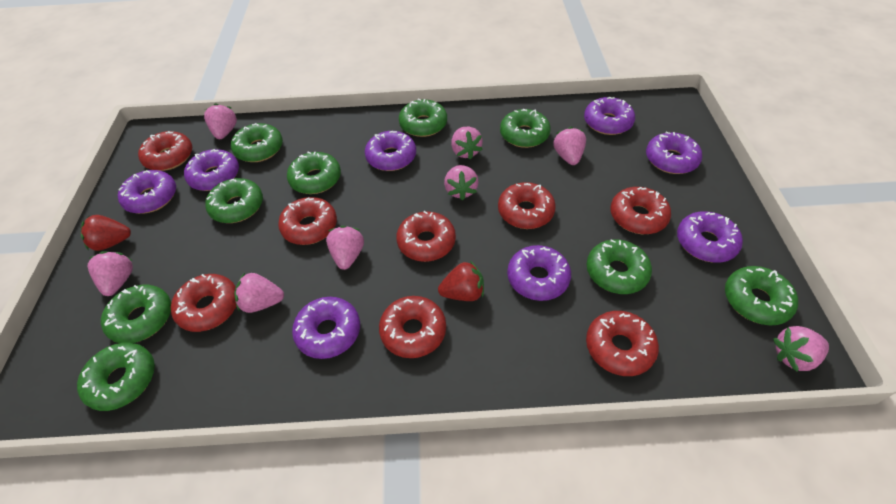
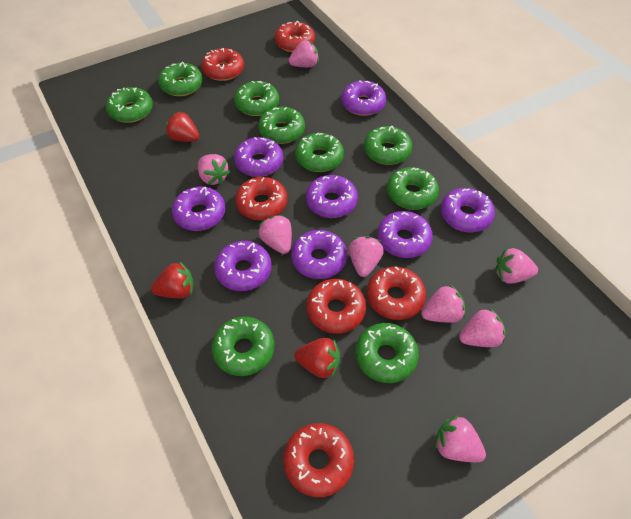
red donut: [138,131,192,171] [171,274,236,332] [278,197,337,245] [379,296,446,358] [396,211,456,262] [498,182,556,229] [586,311,659,376] [610,187,671,234] = 8 -> [201,48,244,81] [235,177,287,220] [275,21,315,52] [283,423,354,497] [306,279,366,334] [367,267,426,320] = 6
red strawberry: [81,215,131,251] [438,261,484,301] = 2 -> [151,261,194,298] [166,111,199,142] [294,338,340,378] = 3

